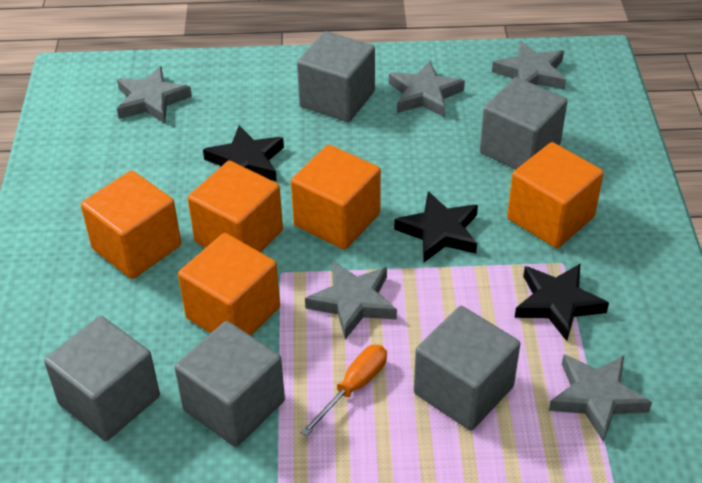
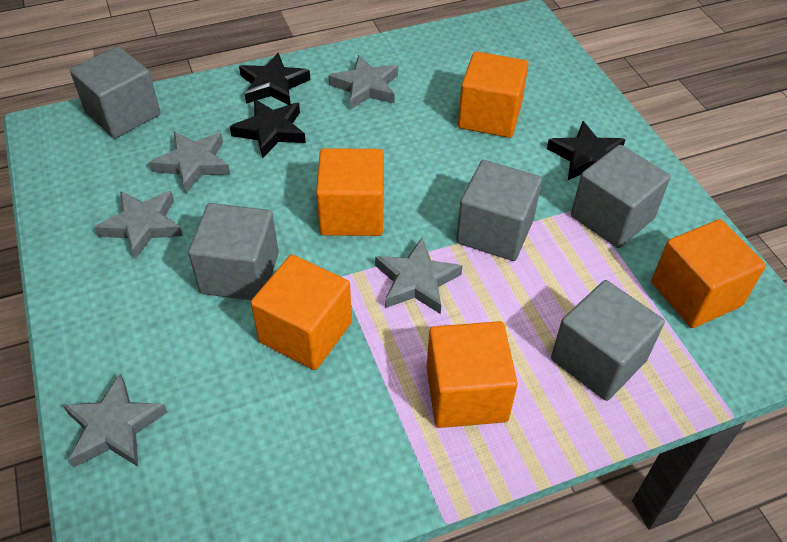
orange screwdriver: [300,345,387,436] = 1 -> none = 0

